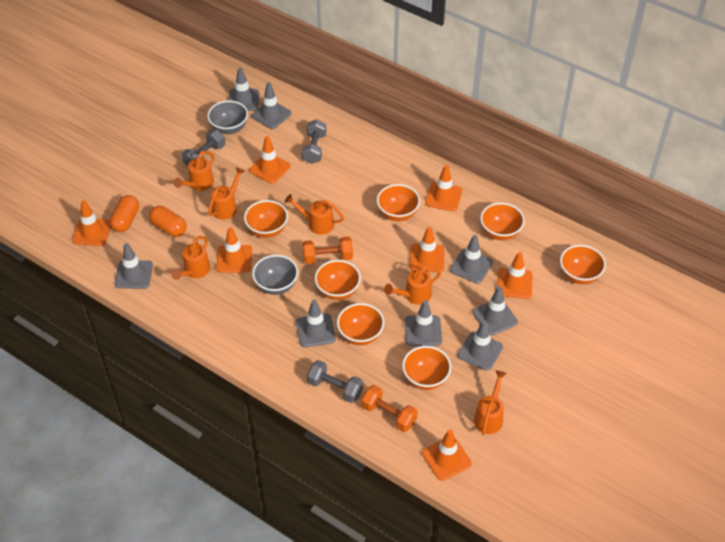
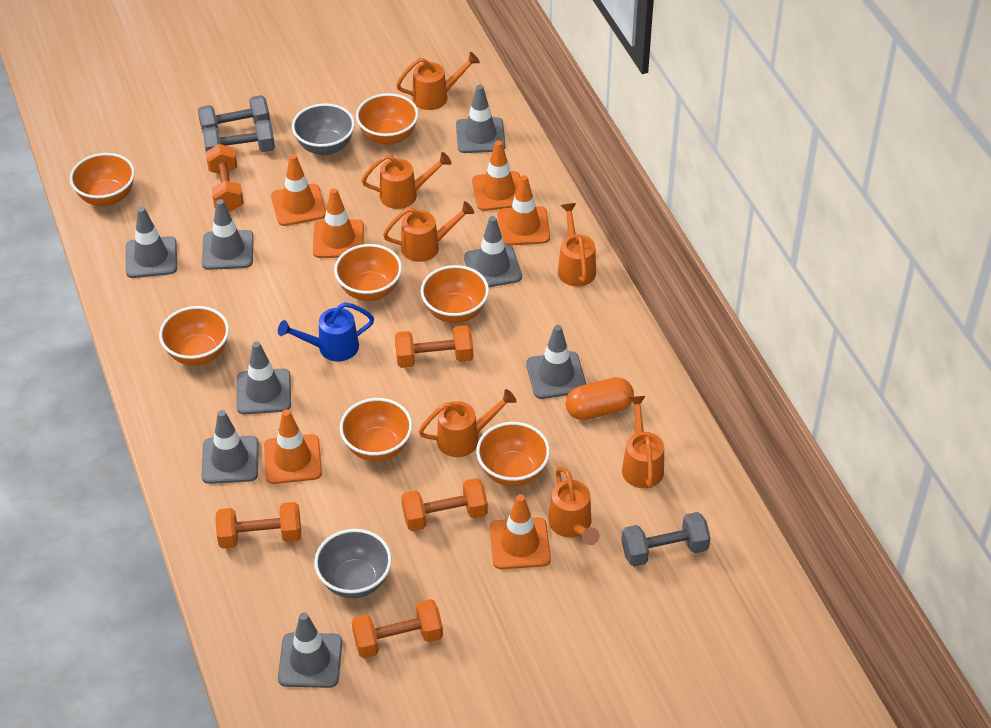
blue watering can: none = 0 -> [278,302,374,361] = 1
orange capsule: [110,195,139,232] [149,206,187,237] = 2 -> [566,377,634,420] = 1
orange dumbbell: [302,237,353,264] [361,385,418,432] = 2 -> [206,144,244,212] [215,502,301,549] [352,599,443,658] [395,325,473,368] [401,478,488,531] = 5
orange traffic cone: [72,200,111,246] [216,227,252,273] [249,136,291,184] [410,227,444,272] [422,429,472,481] [425,165,462,211] [497,252,533,299] = 7 -> [264,409,322,484] [271,154,326,226] [313,188,364,258] [472,140,520,211] [490,494,551,569] [497,175,550,245] = 6
orange watering can: [171,236,210,280] [174,151,214,191] [208,167,244,220] [285,194,344,235] [384,266,441,305] [474,370,507,435] = 6 -> [362,152,452,209] [383,201,474,262] [396,52,480,110] [418,389,517,457] [548,467,600,545] [558,203,596,287] [622,396,664,488] = 7

